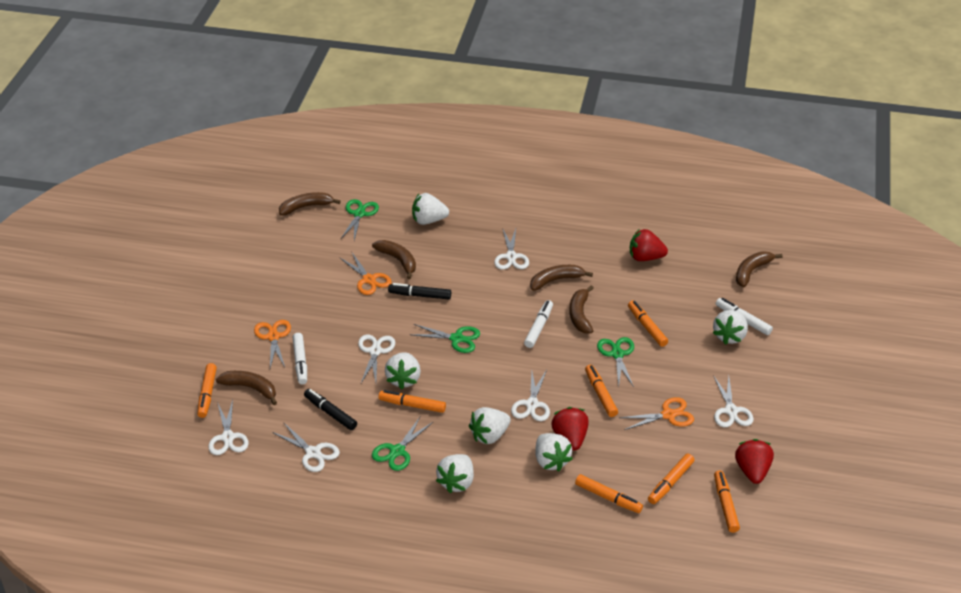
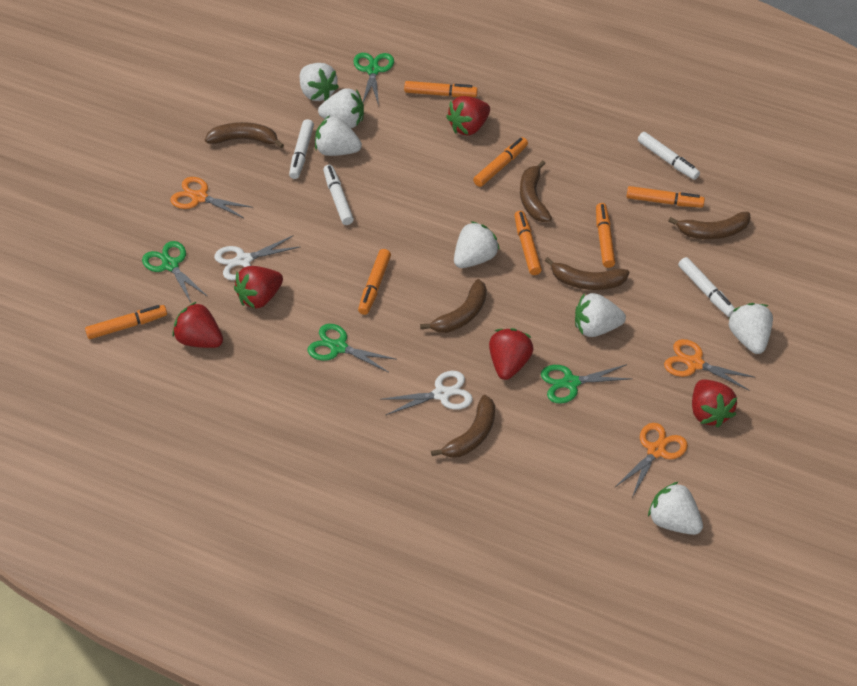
black marker: [304,389,357,430] [388,283,451,300] = 2 -> none = 0
red strawberry: [551,407,589,450] [630,229,668,261] [735,439,774,484] = 3 -> [173,302,223,348] [234,266,283,309] [446,96,490,136] [489,328,534,380] [692,379,737,427] = 5
white marker: [292,333,307,385] [524,300,553,348] [716,298,773,335] = 3 -> [289,119,314,179] [323,165,354,225] [638,132,700,180] [678,257,735,317] = 4
white scissors: [208,400,249,455] [272,422,340,472] [358,334,395,383] [494,229,529,270] [511,370,550,421] [713,375,754,427] = 6 -> [214,235,300,280] [380,371,473,415] = 2
white strawberry: [385,352,421,389] [412,193,449,225] [436,454,474,493] [469,407,511,444] [535,433,573,471] [713,310,748,345] = 6 -> [300,63,339,101] [315,115,362,156] [318,88,364,128] [454,221,500,268] [575,293,626,337] [648,482,703,535] [728,303,773,354] = 7

